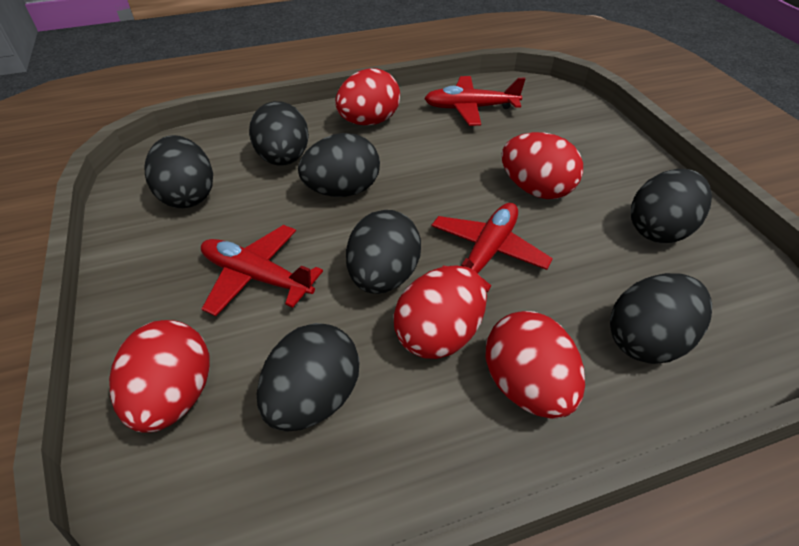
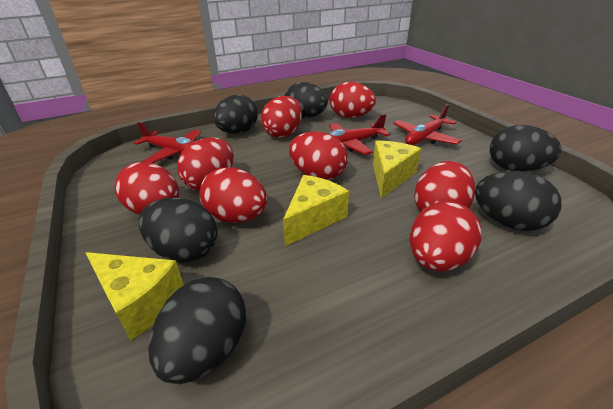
black egg: [145,135,213,208] [249,101,309,166] [257,323,359,432] [298,133,380,197] [346,210,421,294] [610,273,712,364] [631,169,712,243] = 7 -> [139,198,218,263] [148,277,246,384] [213,95,258,134] [285,82,328,118] [475,171,561,231] [490,125,562,172] = 6
red egg: [109,320,210,433] [335,68,400,125] [393,265,487,359] [485,311,585,419] [502,132,583,199] = 5 -> [115,162,179,215] [177,137,234,190] [199,167,267,223] [261,96,302,138] [289,131,348,180] [330,82,376,118] [410,201,481,271] [414,161,475,212] = 8
yellow cheese: none = 0 -> [86,252,184,341] [283,175,349,246] [373,141,421,199] = 3

